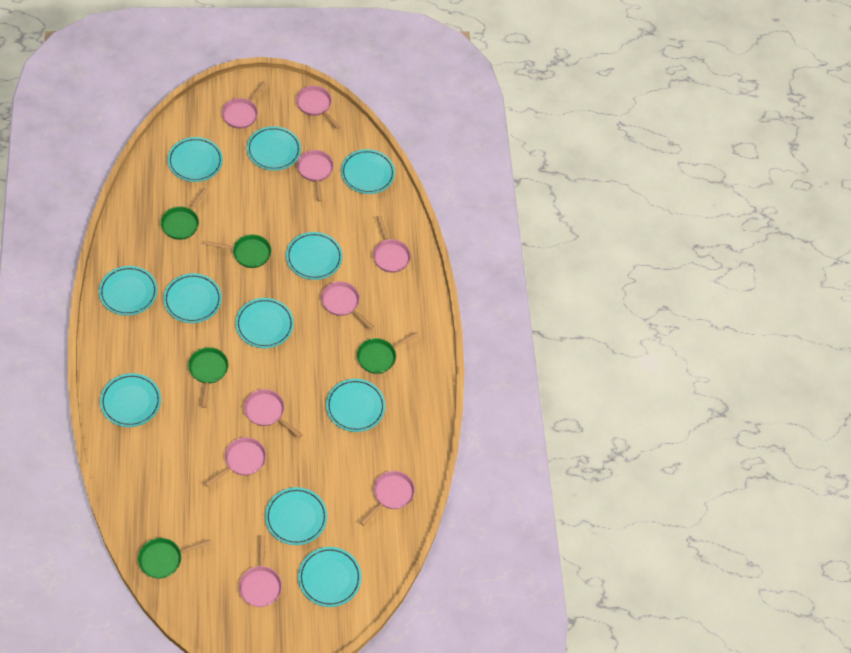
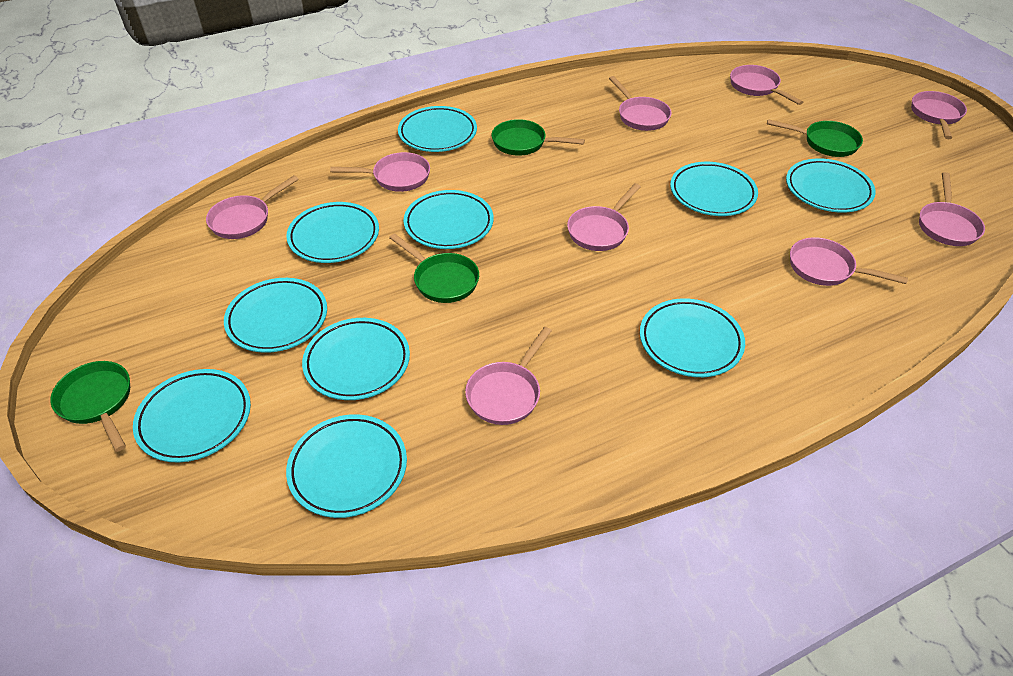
green pan: [138,538,211,579] [161,188,208,240] [188,347,229,408] [205,235,271,268] [357,332,419,374] = 5 -> [50,361,130,452] [389,233,479,303] [492,119,585,155] [767,119,863,157] = 4
turquoise plate: [99,266,158,316] [100,373,161,427] [163,273,222,323] [168,137,223,182] [235,298,294,348] [247,126,301,171] [265,487,328,545] [286,232,343,280] [298,547,362,607] [326,379,386,432] [341,149,395,194] = 11 -> [133,369,251,463] [224,278,327,353] [286,202,379,263] [286,414,407,518] [302,318,410,400] [398,106,477,152] [404,190,494,249] [640,298,745,377] [670,162,758,216] [786,158,876,213] = 10

